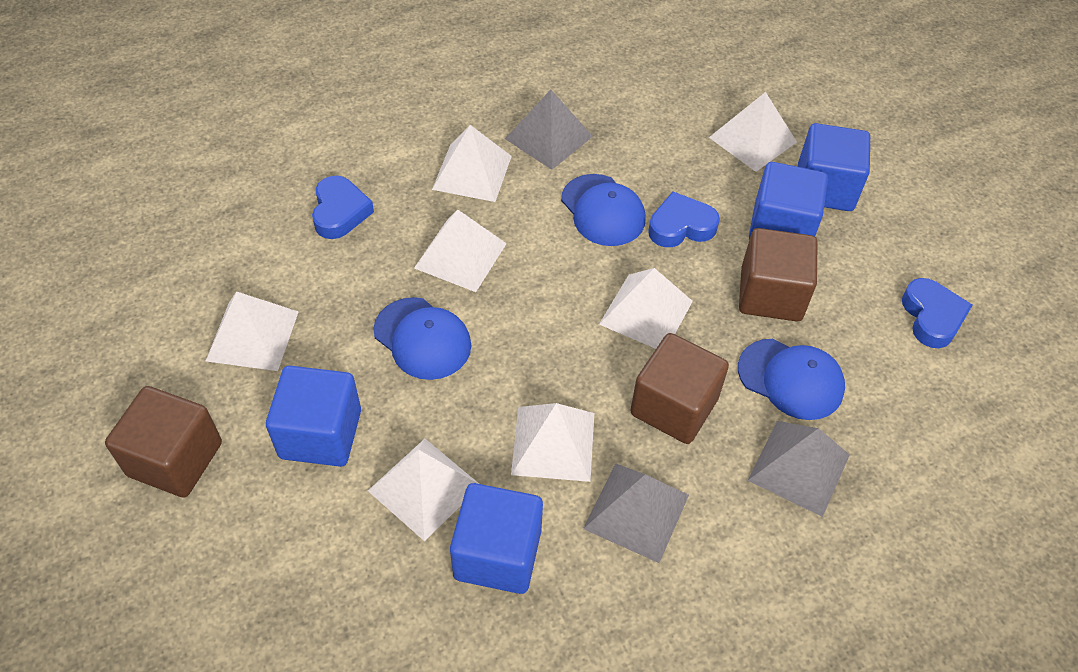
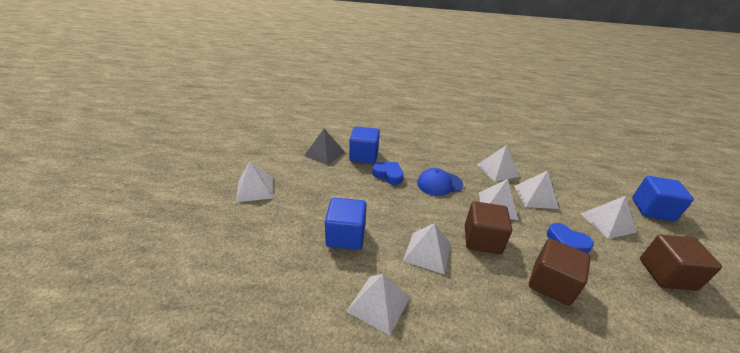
blue cap: [373,297,471,380] [561,174,646,246] [738,339,845,420] = 3 -> [417,168,463,196] = 1
blue cube: [266,366,361,467] [450,483,543,594] [749,162,828,240] [798,123,870,211] = 4 -> [325,198,367,250] [349,126,380,164] [632,176,694,221] = 3
blue heart: [312,176,374,239] [648,192,720,247] [902,278,973,348] = 3 -> [372,162,403,185] [547,223,594,253] = 2
grey pyramid: [505,90,593,170] [583,463,689,563] [748,421,850,517] = 3 -> [304,129,345,166] = 1

